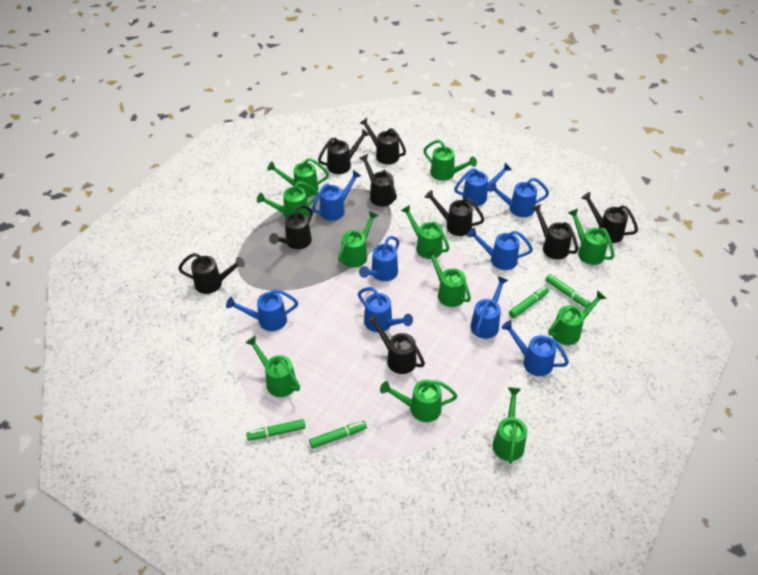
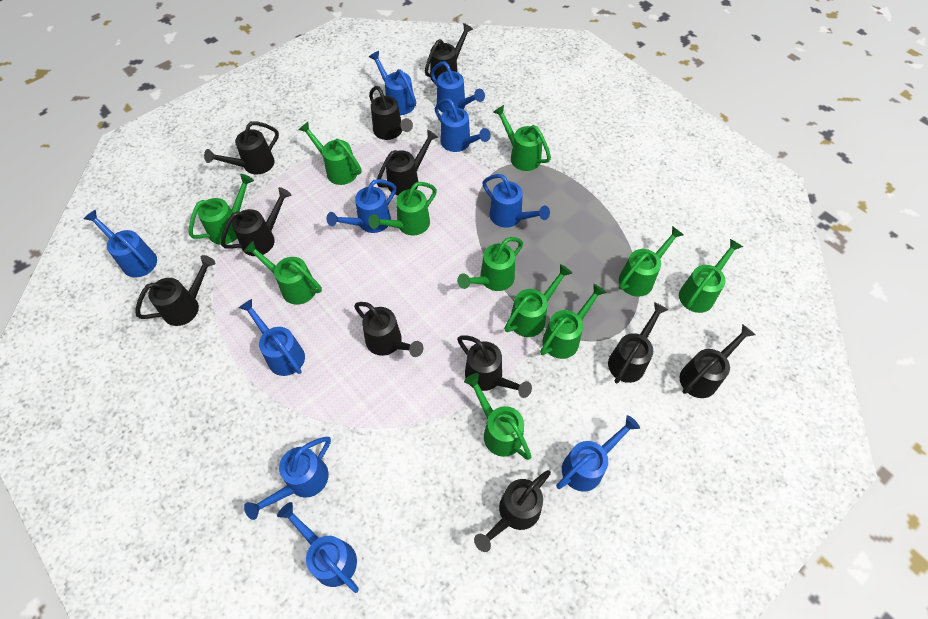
black watering can: [178,253,245,294] [269,205,313,249] [318,129,370,174] [359,154,397,207] [360,118,406,164] [367,314,425,374] [424,190,484,236] [531,204,578,259] [581,192,638,243] = 9 -> [135,255,215,326] [204,121,279,174] [221,187,291,256] [354,302,423,357] [369,86,413,140] [377,130,438,195] [425,23,473,82] [457,335,532,398] [474,470,551,552] [608,302,668,384] [680,324,755,398] = 11
blue watering can: [226,289,298,331] [312,170,361,221] [358,287,413,332] [359,236,399,281] [454,162,512,206] [467,228,533,270] [471,276,508,339] [488,178,549,217] [501,320,569,376] = 9 -> [84,210,157,278] [239,299,305,376] [244,437,331,520] [277,502,359,593] [326,179,396,233] [369,51,416,115] [431,61,485,112] [435,99,491,152] [482,174,550,228] [556,415,640,492] = 10
green marker: [246,419,306,441] [309,421,367,448] [509,286,549,318] [545,274,591,308] = 4 -> none = 0

